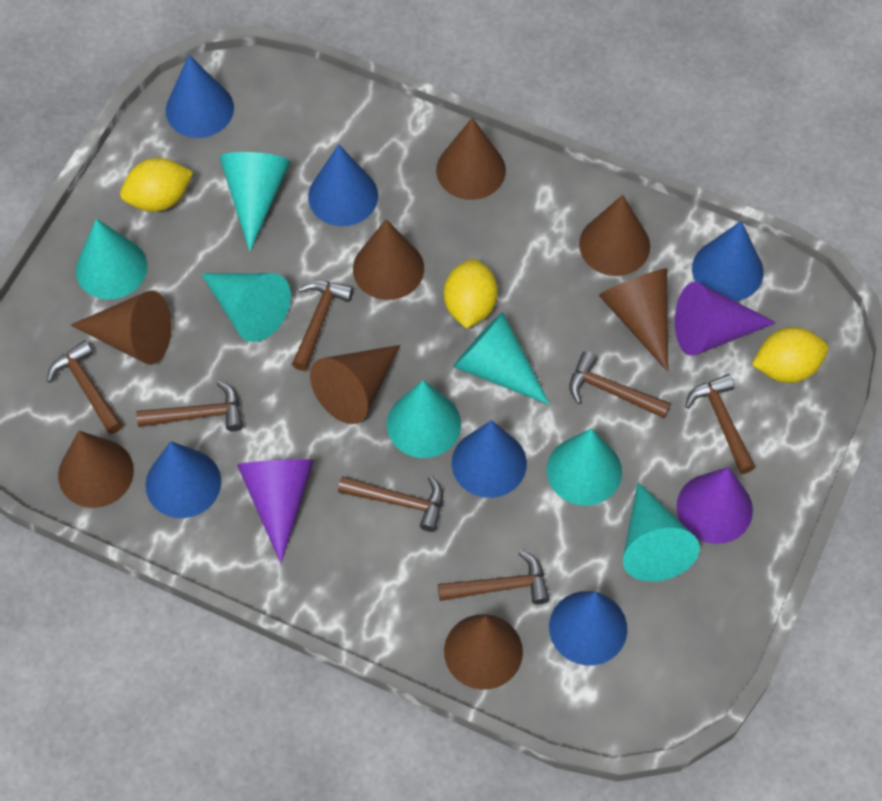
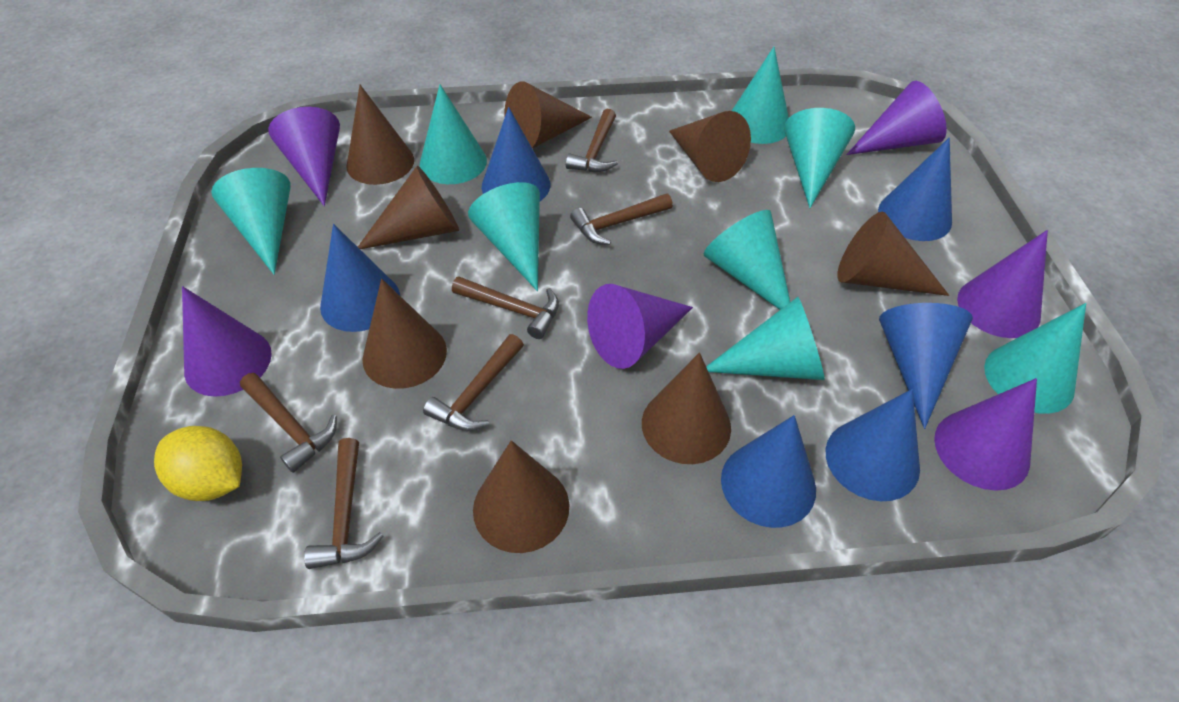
brown hammer: [47,340,123,434] [136,381,243,431] [292,280,354,371] [338,476,443,532] [438,550,550,604] [569,352,671,419] [685,374,756,474] = 7 -> [240,373,337,473] [304,438,383,569] [423,334,524,431] [452,277,559,339] [566,109,618,172] [570,193,673,245] = 6
purple cone: [237,459,314,564] [675,282,776,356] [677,467,753,544] = 3 -> [182,286,272,397] [268,107,340,206] [587,284,693,369] [846,81,947,155] [934,378,1037,491] [957,230,1048,338] = 6
turquoise cone: [76,219,147,299] [201,273,291,342] [219,152,291,252] [387,380,461,458] [453,312,550,405] [547,428,622,506] [623,482,700,581] = 7 -> [211,168,291,275] [420,85,487,184] [468,182,540,291] [704,210,790,310] [706,297,825,380] [732,47,789,144] [784,108,855,208] [984,303,1086,414] = 8
yellow lemon: [120,158,193,212] [444,259,498,329] [752,327,828,383] = 3 -> [154,426,242,501] = 1

